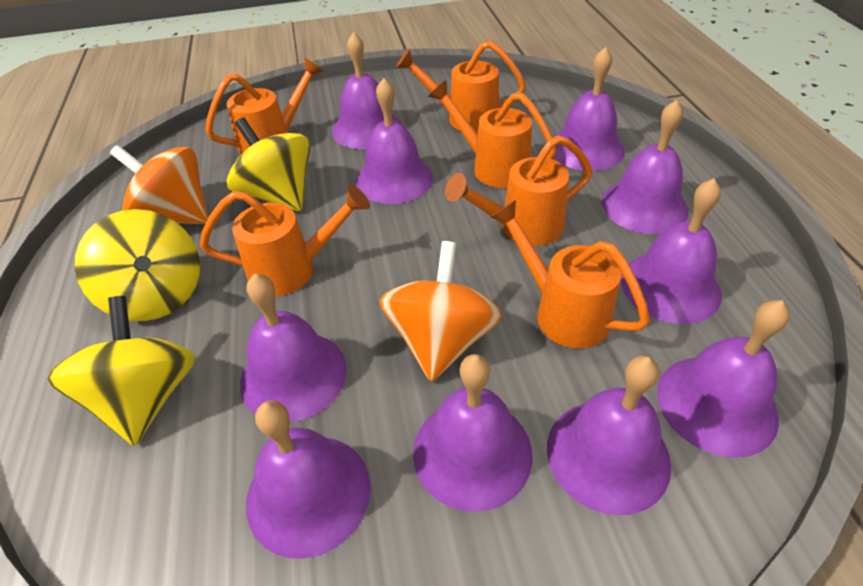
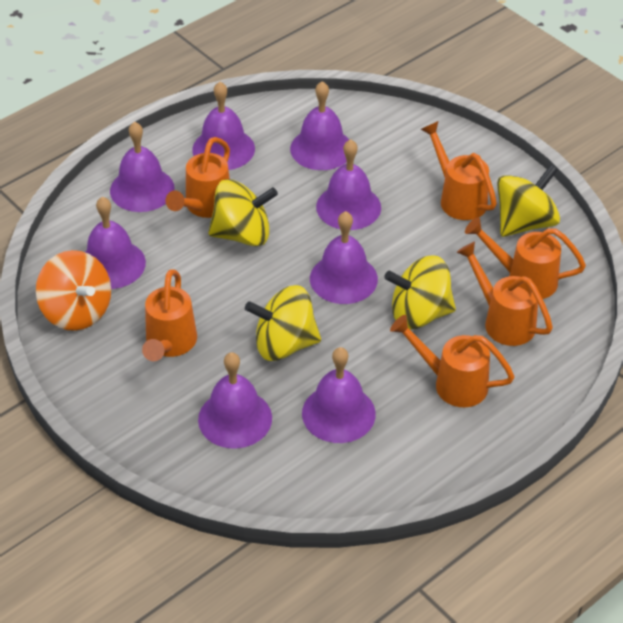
orange spinning top: [110,145,208,224] [379,241,502,382] = 2 -> [36,250,111,331] = 1
purple bell: [240,273,347,423] [246,400,371,559] [332,32,401,149] [356,78,433,204] [413,354,533,512] [547,356,671,516] [553,47,625,171] [602,100,689,234] [621,178,722,324] [657,300,790,458] = 10 -> [85,197,146,289] [110,122,175,212] [192,82,255,170] [198,352,272,449] [290,81,349,170] [302,347,376,443] [310,211,378,304] [316,139,381,230] = 8
yellow spinning top: [47,296,195,446] [75,209,200,321] [227,118,311,211] = 3 -> [208,179,278,246] [245,285,321,361] [384,255,456,330] [497,165,560,237] = 4

